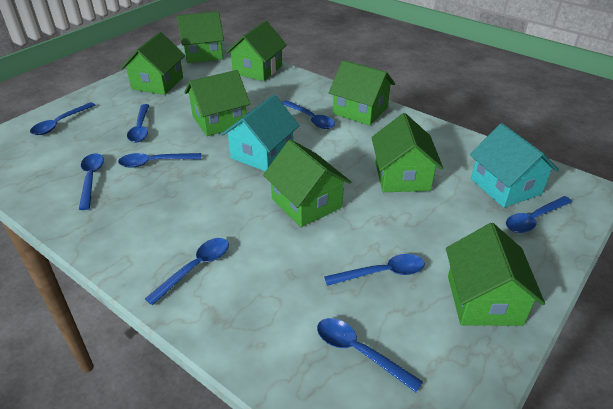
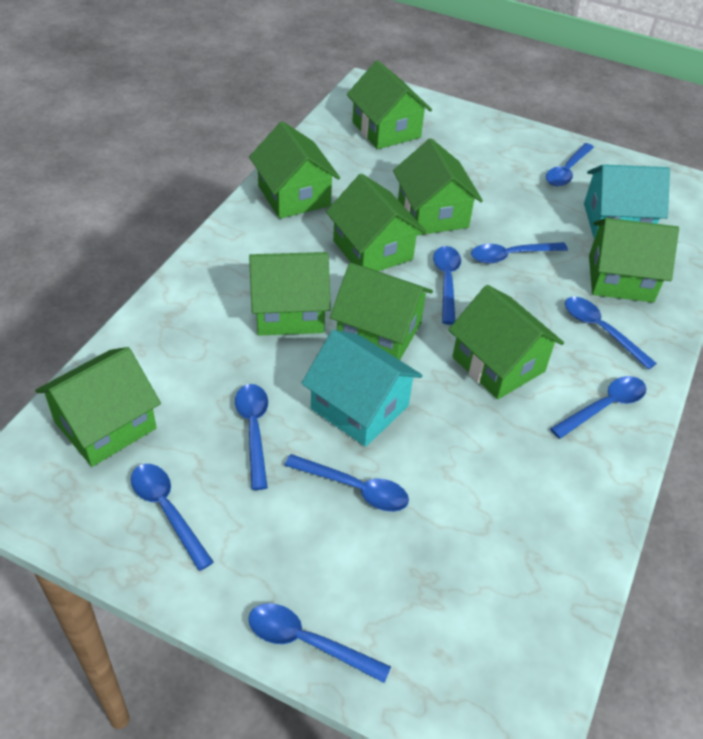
green house: [121,32,185,95] [177,12,224,63] [184,70,250,136] [225,21,287,81] [263,139,351,227] [329,60,395,126] [371,113,443,192] [446,223,545,326] = 8 -> [35,347,161,467] [249,121,340,219] [249,252,331,336] [326,174,426,271] [330,263,433,360] [347,60,432,149] [393,138,483,235] [448,285,564,399] [589,218,679,302] = 9

